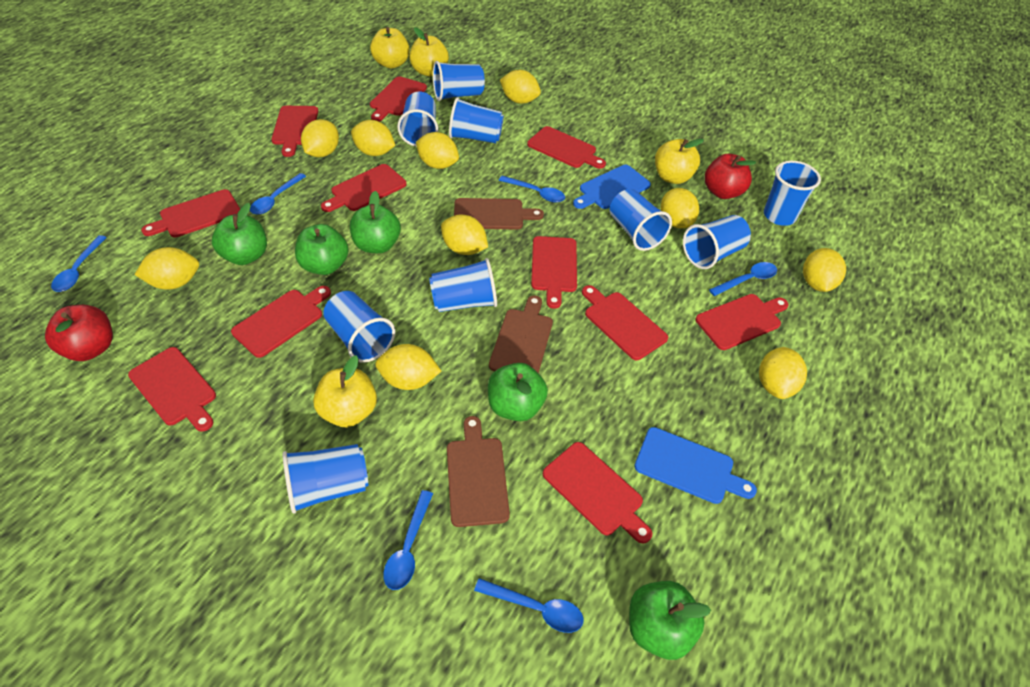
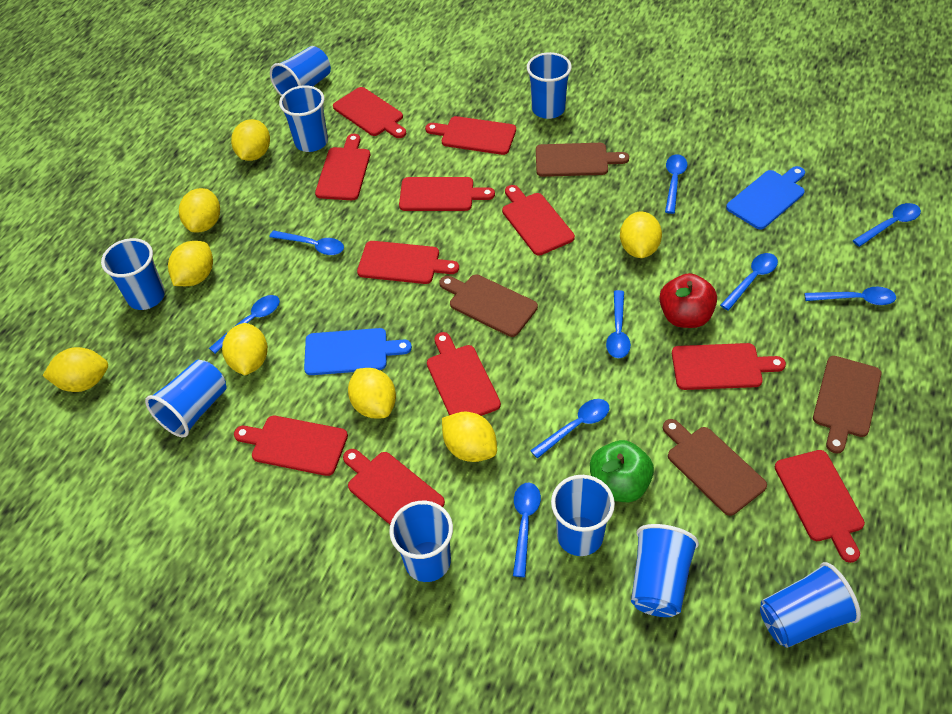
blue spoon: [51,235,107,292] [250,173,306,215] [383,490,433,590] [474,578,584,633] [499,176,565,203] [709,262,777,296] = 6 -> [209,295,280,354] [269,230,344,255] [513,483,541,577] [530,399,610,459] [606,290,631,358] [665,154,687,214] [720,253,778,310] [804,287,896,305] [852,203,921,247] = 9
brown cutting board: [447,416,510,527] [454,198,544,229] [489,295,553,373] = 3 -> [439,274,538,337] [536,143,629,177] [663,419,767,516] [813,356,881,454] = 4
green apple: [212,203,267,265] [295,224,349,275] [350,191,401,253] [488,363,548,421] [629,581,711,660] = 5 -> [590,440,654,502] = 1
red apple: [45,305,113,361] [705,154,756,199] = 2 -> [659,273,717,328] = 1
yellow apple: [313,355,377,427] [370,27,410,68] [410,27,449,76] [655,139,704,184] = 4 -> none = 0
yellow lemon: [135,247,199,290] [301,119,339,157] [351,120,395,156] [376,344,441,390] [416,132,459,169] [441,215,488,255] [500,70,541,104] [661,188,699,229] [759,347,807,399] [803,248,846,292] = 10 -> [43,347,108,392] [168,241,213,286] [179,188,220,232] [222,323,268,375] [231,119,270,161] [348,368,396,419] [442,412,497,462] [620,211,662,258] = 8

